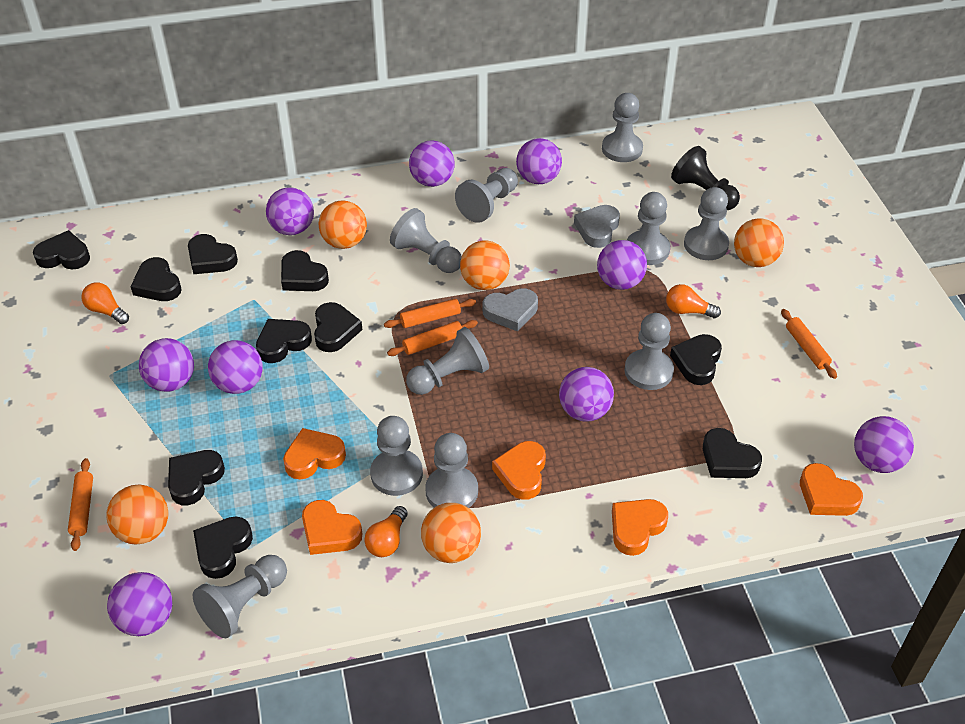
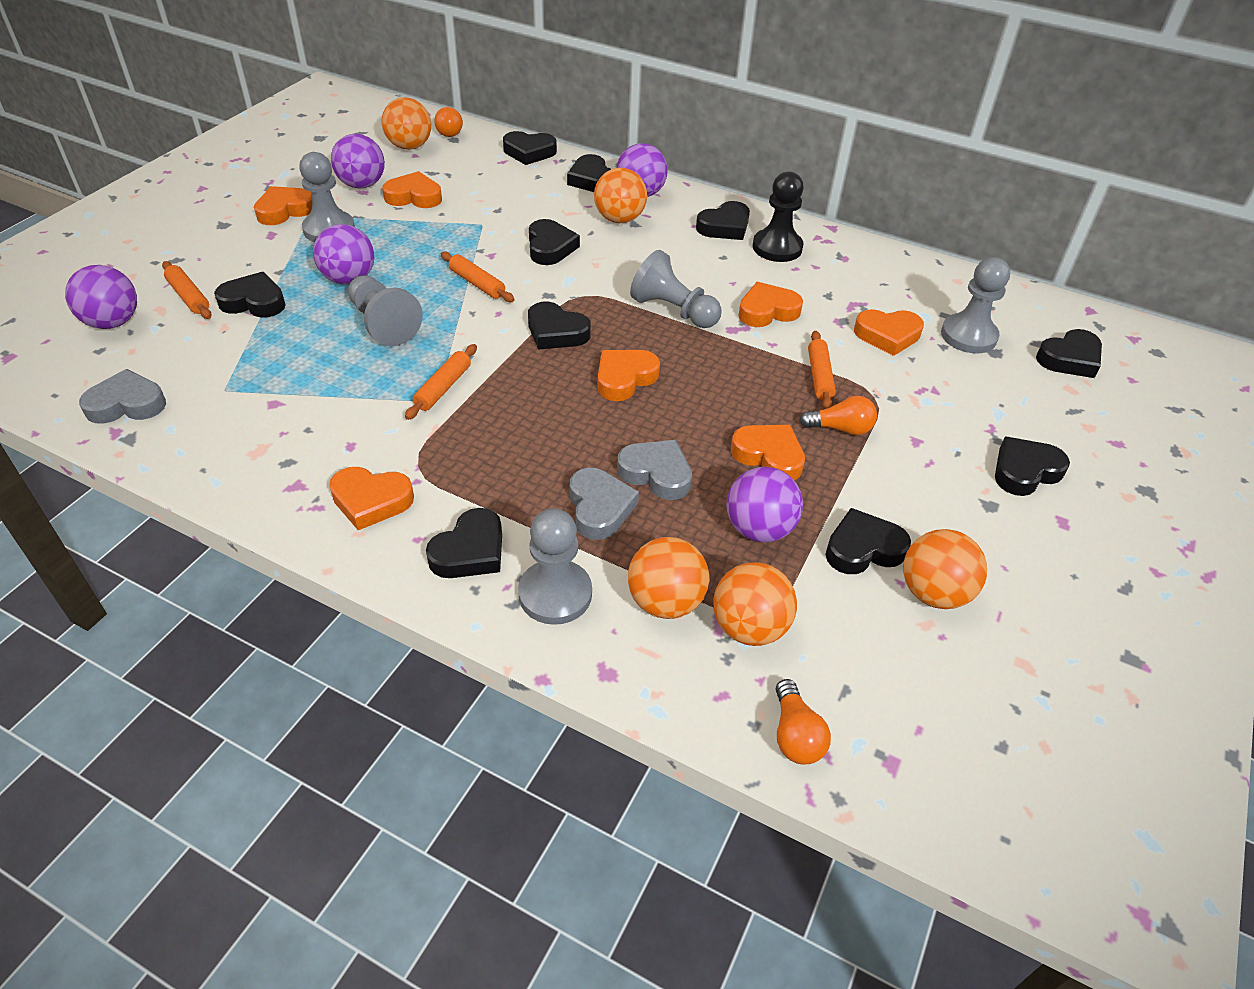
grey heart: [483,289,538,332] [574,205,620,248] = 2 -> [79,369,166,424] [569,468,639,540] [617,440,692,500] = 3
grey pawn: [193,555,287,638] [370,416,423,496] [390,208,462,273] [406,327,489,395] [425,433,478,508] [455,168,518,223] [602,93,643,162] [625,313,674,390] [627,192,670,265] [684,187,729,260] = 10 -> [299,152,355,242] [348,275,423,346] [518,508,592,625] [630,250,722,328] [941,257,1010,353] = 5
orange heart: [283,428,346,479] [302,500,362,555] [492,441,546,500] [612,499,668,556] [800,463,863,516] = 5 -> [254,186,312,225] [329,467,414,530] [382,171,442,208] [597,350,660,401] [731,425,805,481] [738,282,803,327] [854,309,924,356] = 7
purple ball: [107,572,173,636] [139,338,194,392] [208,340,263,394] [266,187,314,235] [409,140,455,187] [516,138,562,184] [559,367,614,422] [597,240,647,290] [854,416,914,473] = 9 -> [65,265,137,329] [313,224,374,285] [331,134,385,188] [617,143,668,197] [726,467,803,542] = 5

